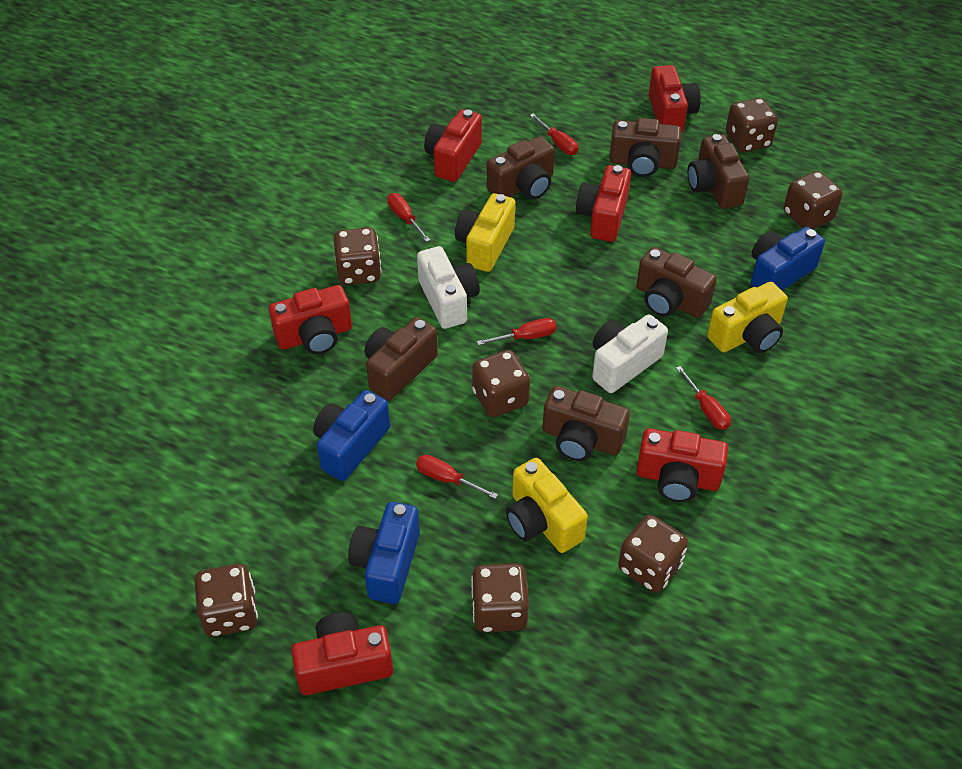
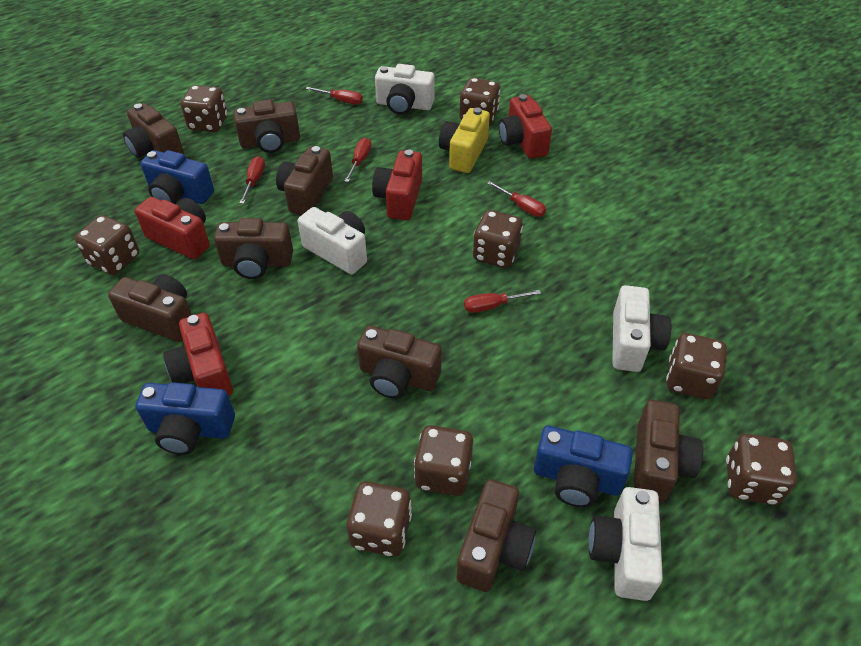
brown camera: [365,317,438,401] [487,136,555,199] [542,386,630,461] [609,118,681,177] [636,247,717,318] [687,134,749,209] = 6 -> [108,275,192,342] [123,103,184,158] [214,218,293,279] [233,99,300,153] [276,146,333,215] [357,325,442,399] [457,479,536,592] [633,400,703,502] = 8
brown dice: [195,564,258,637] [333,227,382,285] [471,563,529,632] [472,350,530,417] [618,515,688,593] [726,98,778,152] [783,171,843,229] = 7 -> [75,215,139,275] [181,85,228,132] [346,481,412,557] [414,425,473,496] [459,78,500,125] [473,210,523,268] [666,333,727,399] [726,434,797,505] = 8
red camera: [269,285,352,354] [291,612,393,695] [424,109,482,182] [576,165,631,242] [636,428,728,502] [649,65,701,133] = 6 -> [135,197,210,259] [163,313,233,396] [372,149,422,220] [499,94,552,159] = 4
white camera: [417,246,480,329] [592,314,668,393] = 2 -> [298,207,367,274] [375,64,435,115] [588,487,663,601] [612,285,671,372] = 4
yellow camera: [455,193,515,272] [506,458,588,553] [707,282,788,353] = 3 -> [439,108,490,173] = 1

